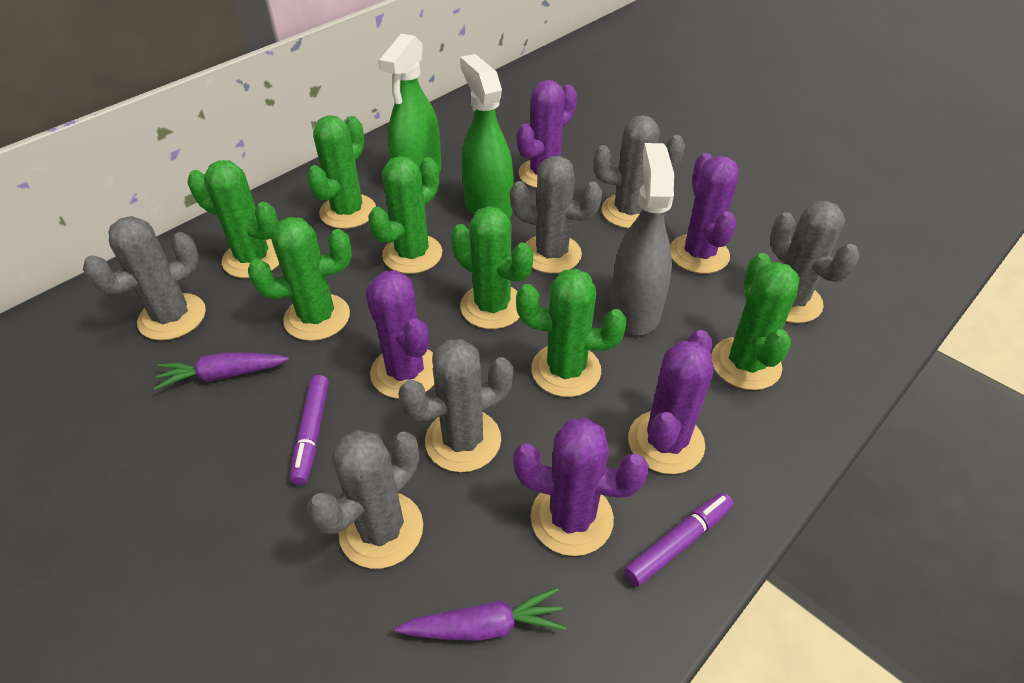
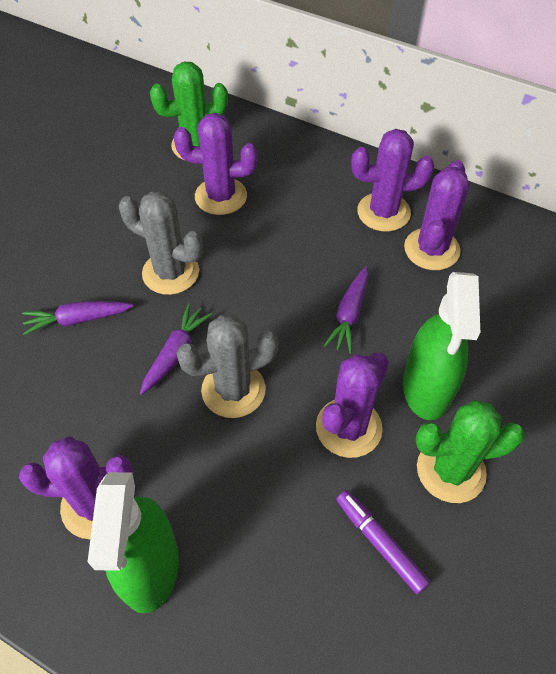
green cactus: [187,160,279,278] [248,217,352,341] [307,115,376,229] [368,156,442,274] [451,206,533,329] [516,268,627,397] [711,253,800,390] = 7 -> [150,62,228,160] [416,400,525,503] = 2
grey cactus: [83,216,206,340] [307,430,423,569] [398,339,513,472] [510,156,602,273] [593,115,685,228] [770,201,860,323] = 6 -> [119,191,203,295] [176,314,278,418] = 2
grey spray bottle: [610,143,674,335] = 1 -> none = 0
purple carrot: [154,353,289,390] [395,587,566,641] = 2 -> [22,301,133,335] [140,303,212,395] [324,266,369,354] = 3
purple marker: [290,375,329,485] [624,493,733,587] = 2 -> [336,490,430,594] = 1

